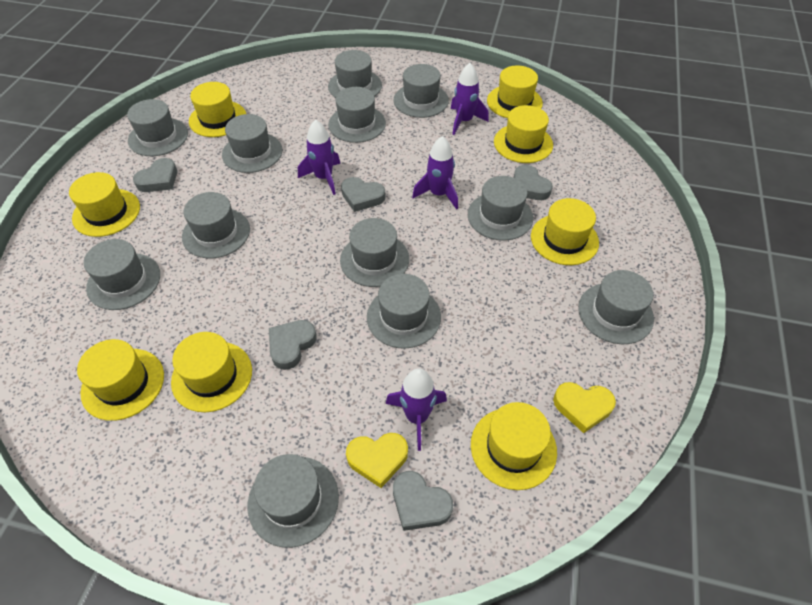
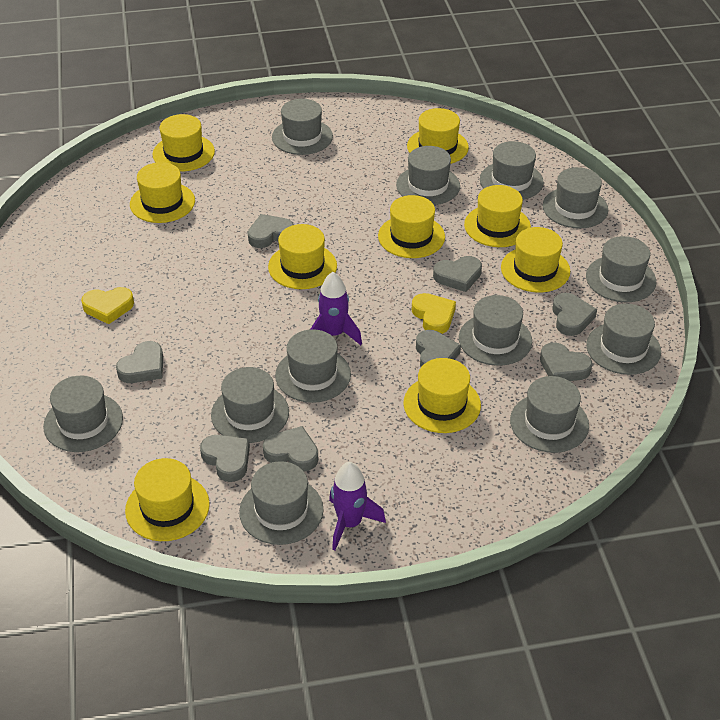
grey heart: [133,158,177,192] [269,320,317,370] [341,177,386,212] [393,471,453,531] [514,165,553,200] = 5 -> [116,341,163,383] [200,435,250,482] [248,214,294,248] [263,426,318,471] [416,330,461,367] [433,256,482,292] [540,342,592,381] [552,293,597,336] = 8
purple rocket: [298,119,340,195] [386,368,447,451] [412,136,458,210] [451,63,489,135] = 4 -> [310,272,362,345] [329,462,386,550] = 2
yellow hat: [69,172,140,237] [77,339,164,421] [171,332,252,412] [189,82,246,137] [471,402,557,490] [487,66,543,118] [494,105,553,163] [531,198,599,265] = 8 -> [125,458,210,541] [130,162,195,223] [152,114,215,172] [268,224,337,289] [378,195,445,258] [404,358,481,433] [407,108,469,164] [464,185,531,247] [501,227,570,293] = 9

